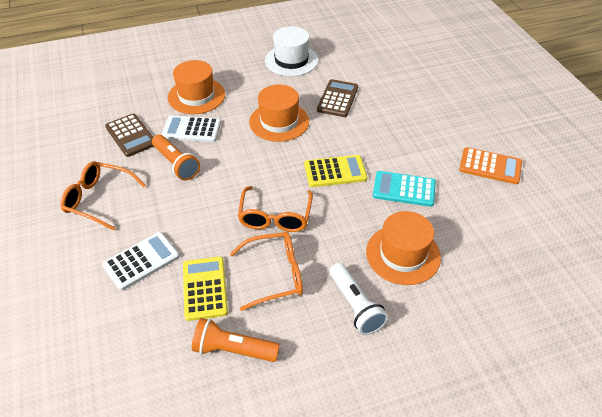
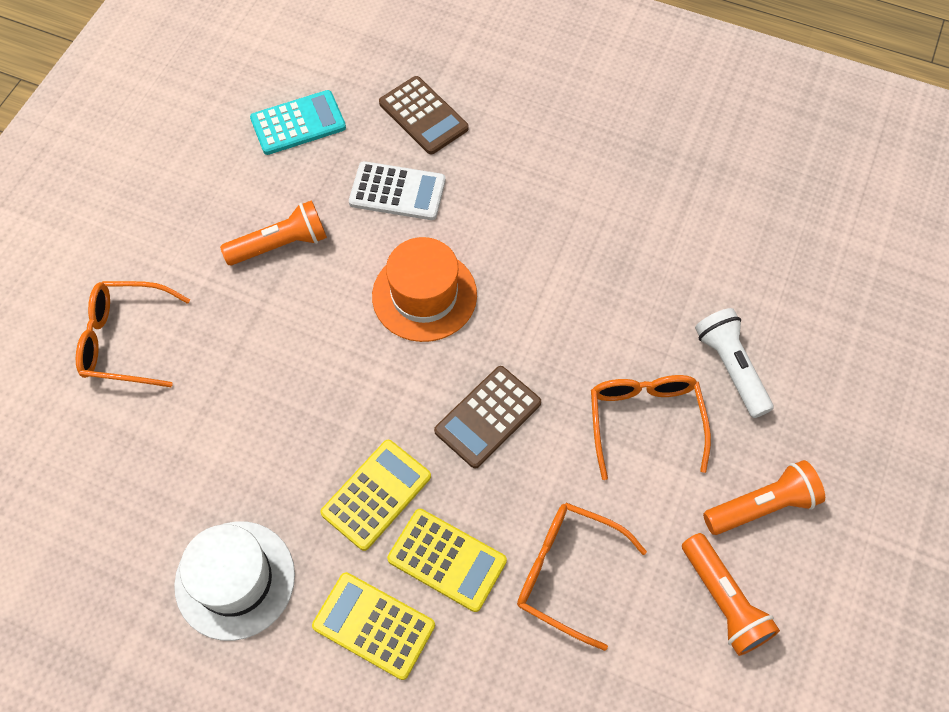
orange calculator: [459,147,522,184] = 1 -> none = 0
orange flashlight: [152,135,200,180] [192,318,280,362] = 2 -> [220,200,327,266] [682,533,780,656] [703,460,825,535] = 3
orange hat: [168,60,225,114] [249,84,309,142] [366,211,441,285] = 3 -> [372,237,477,342] = 1
white calculator: [102,232,180,291] [161,116,221,142] = 2 -> [349,161,446,220] = 1
yellow calculator: [183,257,228,321] [304,155,367,187] = 2 -> [312,572,435,680] [320,440,431,551] [387,509,507,612] = 3

